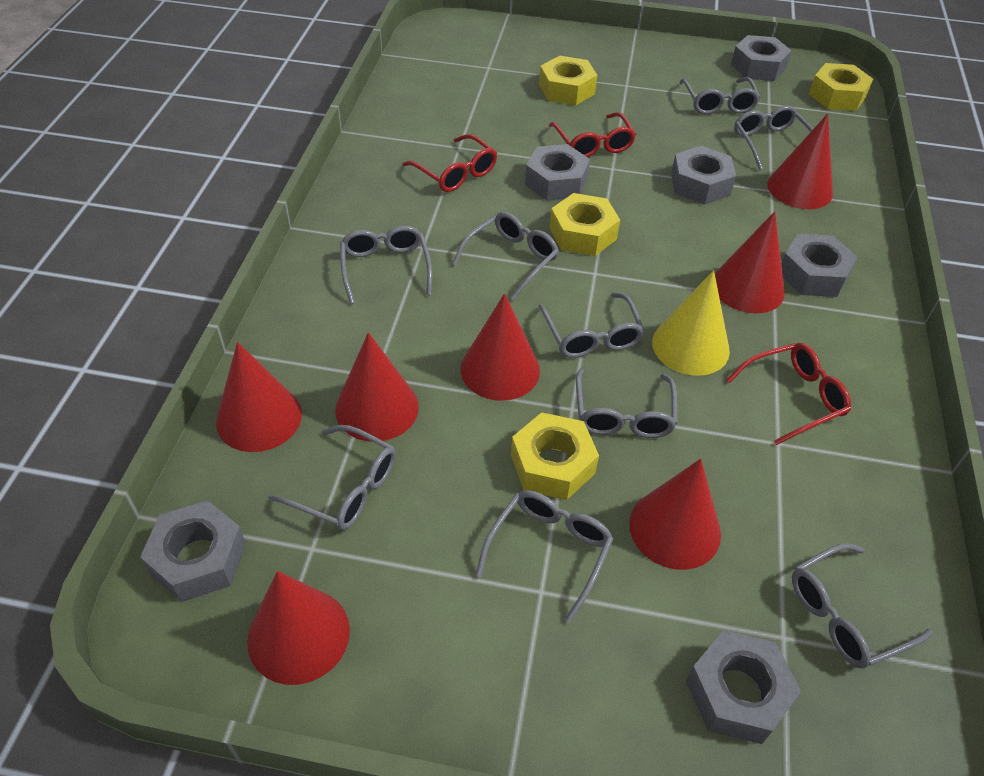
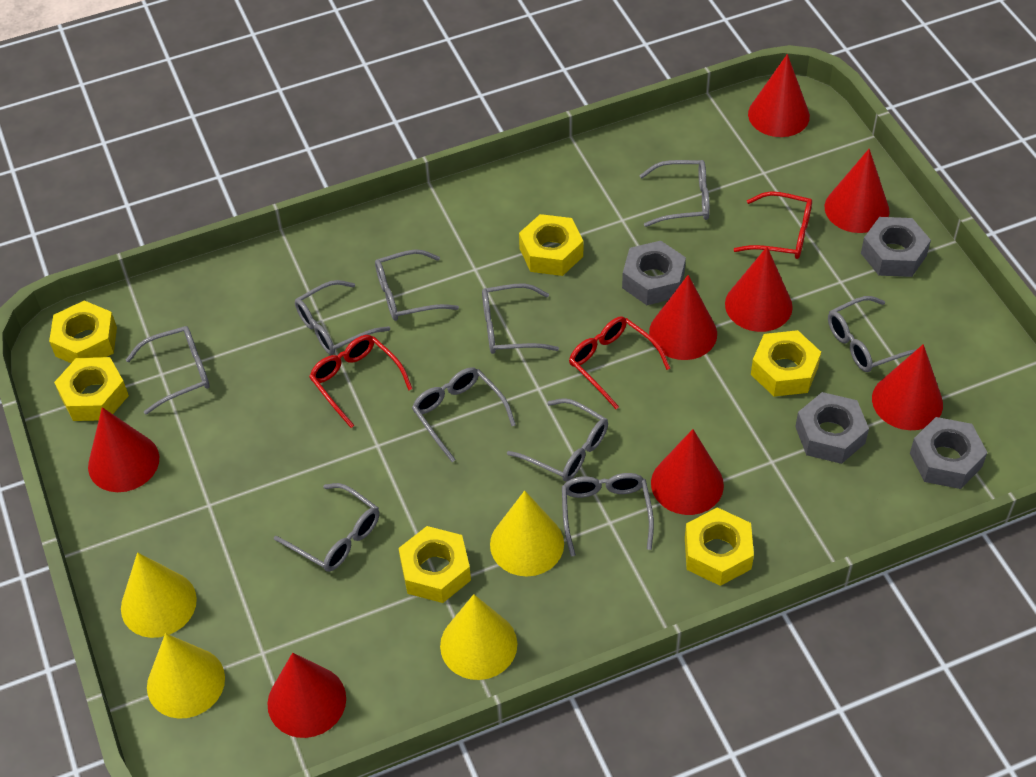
grey glasses: [268,425,396,530] [340,226,432,304] [453,212,559,300] [475,490,613,623] [538,292,645,358] [576,368,678,438] [679,77,760,114] [734,106,813,171] [792,543,933,669] = 9 -> [126,326,210,415] [274,483,379,572] [295,280,390,355] [375,249,459,321] [412,367,516,462] [482,284,559,354] [507,398,608,482] [562,473,654,556] [639,160,710,227] [828,296,917,372] = 10
grey nut: [140,500,246,602] [525,144,590,201] [671,146,736,205] [686,630,801,744] [731,35,792,81] [781,234,857,297] = 6 -> [622,241,686,305] [795,392,869,464] [861,217,931,277] [910,417,988,489] = 4
red cone: [216,342,302,452] [247,571,350,685] [335,332,419,442] [461,293,540,401] [629,459,721,570] [715,211,785,313] [767,113,833,209] = 7 -> [88,407,159,492] [267,653,346,738] [649,275,717,360] [651,429,724,515] [725,247,793,332] [748,54,810,137] [825,149,889,233] [872,344,943,430] = 8
yellow cone: [652,270,730,376] = 1 -> [121,552,197,638] [147,633,225,719] [440,594,517,680] [490,490,564,576] = 4
yellow nut: [511,412,599,500] [539,56,597,105] [550,193,620,256] [809,63,873,111] = 4 -> [49,301,117,363] [54,357,129,421] [399,526,471,603] [519,214,583,276] [685,507,754,586] [751,330,821,397] = 6

